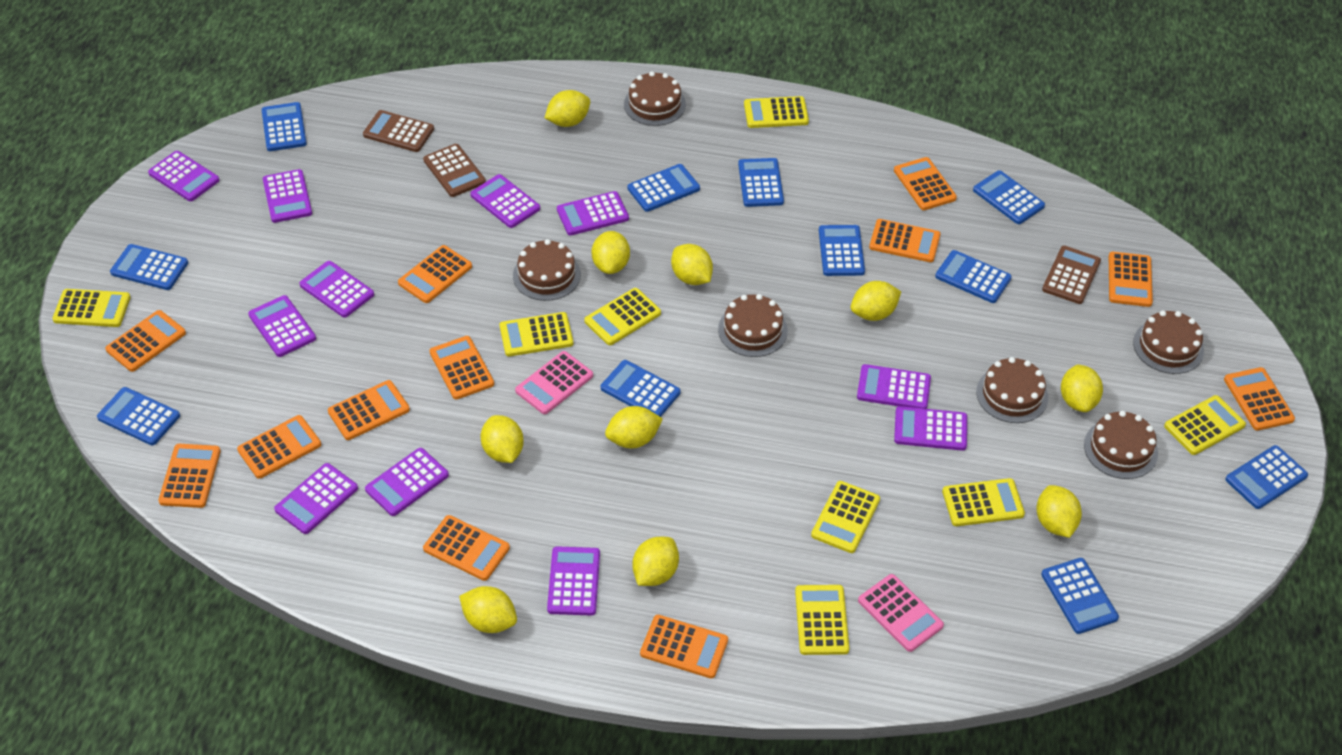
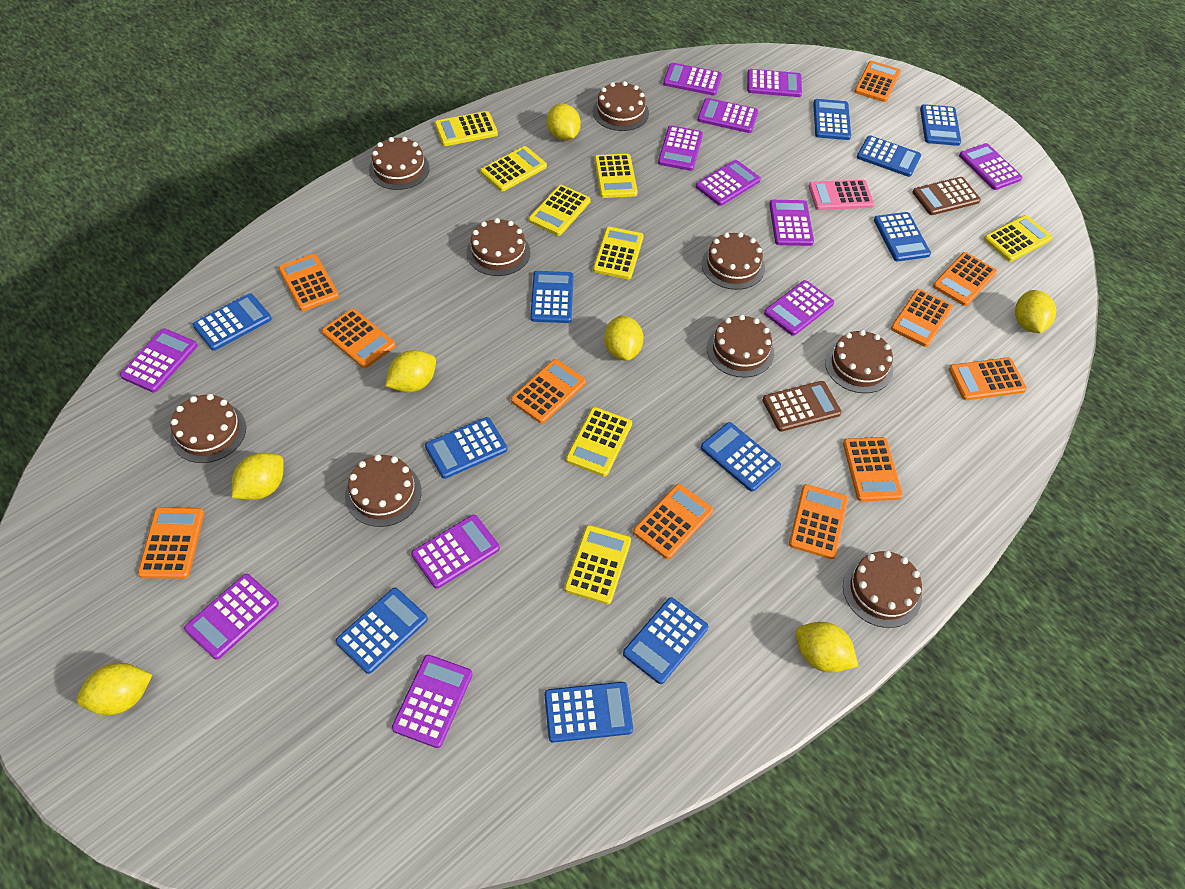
brown cake: [513,239,581,301] [624,71,686,126] [718,294,788,357] [976,357,1048,423] [1084,411,1158,479] [1133,311,1204,374] = 6 -> [170,394,246,463] [345,455,422,527] [369,137,430,190] [466,218,530,276] [593,81,649,131] [701,232,765,290] [707,315,774,378] [825,330,893,393] [843,551,922,628] = 9
brown calculator: [363,110,434,152] [423,144,486,197] [1042,246,1101,304] = 3 -> [763,381,842,432] [912,177,981,215] = 2
orange calculator: [105,310,186,372] [158,444,221,508] [237,415,321,479] [328,380,410,440] [398,245,472,303] [423,515,510,581] [430,336,494,400] [640,615,728,679] [869,219,941,262] [894,157,957,210] [1109,252,1153,307] [1224,367,1295,431] = 12 -> [138,507,204,579] [278,254,339,311] [322,309,396,368] [511,359,586,424] [633,484,713,559] [789,484,848,559] [843,437,903,502] [854,61,901,102] [891,289,953,347] [933,252,997,306] [949,357,1027,400] = 11
pink calculator: [515,351,593,414] [858,574,944,652] = 2 -> [808,180,874,210] = 1
purple calculator: [148,151,220,201] [248,295,316,357] [263,169,312,223] [274,463,358,534] [299,261,374,318] [365,448,449,516] [470,174,540,228] [547,546,600,616] [557,191,629,235] [857,364,931,409] [894,406,967,451] = 11 -> [120,328,197,392] [184,574,279,660] [392,655,473,748] [411,515,500,589] [658,125,703,171] [663,63,722,95] [696,160,761,206] [698,98,758,133] [747,69,802,97] [764,280,834,336] [769,200,814,246] [959,143,1022,190] = 12
yellow lemon: [459,586,517,633] [481,415,524,463] [545,90,590,127] [592,231,630,274] [605,406,663,448] [632,537,679,586] [671,244,713,285] [851,281,901,321] [1037,485,1082,538] [1061,364,1103,412] = 10 -> [77,663,152,715] [231,453,284,500] [385,350,436,393] [547,104,581,141] [604,316,644,361] [796,622,858,673] [1015,290,1056,333] = 7

